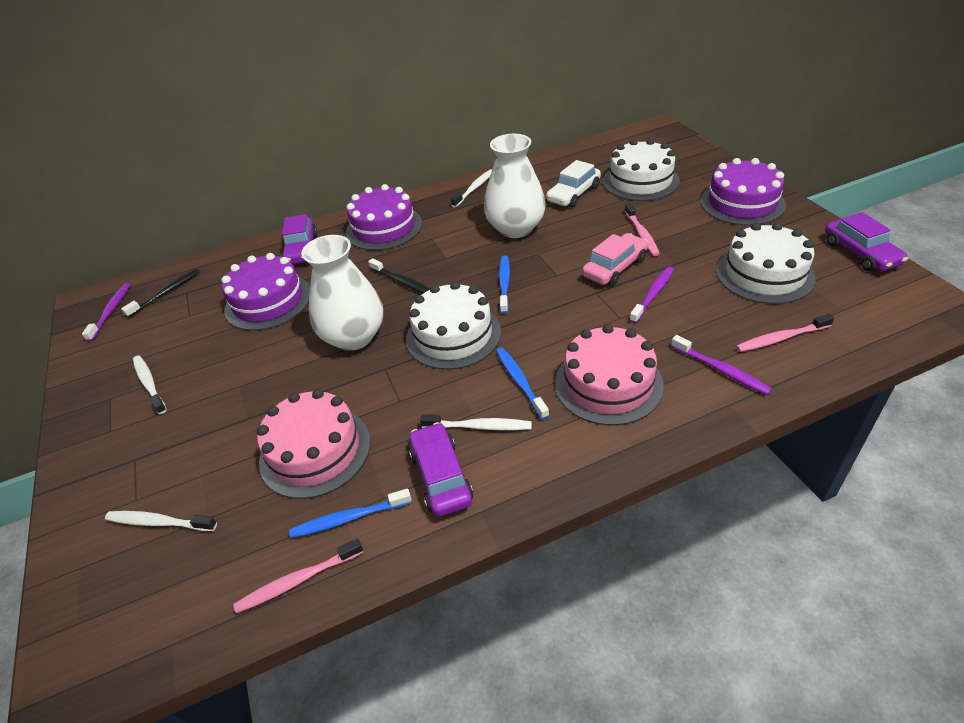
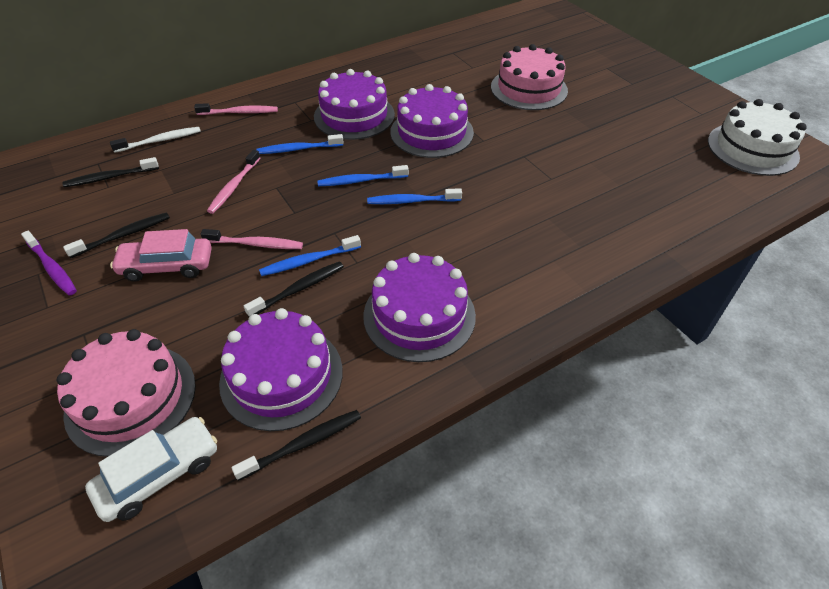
black toothbrush: [121,269,200,318] [368,258,430,294] = 2 -> [62,157,159,187] [63,212,170,258] [231,410,361,481] [244,261,344,317] = 4
blue toothbrush: [289,489,412,538] [496,348,549,420] [499,255,510,314] = 3 -> [257,134,344,154] [259,235,361,276] [317,165,409,186] [367,188,462,204] = 4
purple cake: [221,253,310,331] [346,184,422,251] [700,158,786,226] = 3 -> [219,308,343,431] [314,69,395,140] [363,253,476,362] [390,84,474,158] = 4
purple car: [282,214,318,264] [409,422,473,517] [825,212,908,271] = 3 -> none = 0
purple toothbrush: [82,283,130,342] [630,266,674,323] [671,335,772,395] = 3 -> [21,231,77,296] = 1
white cake: [406,281,501,370] [603,139,680,201] [716,223,816,304] = 3 -> [708,99,807,176] = 1
white toothbrush: [105,511,217,531] [133,356,167,414] [420,414,532,430] [451,169,492,207] = 4 -> [110,127,201,153] = 1
white vase: [301,235,383,351] [484,134,546,238] = 2 -> none = 0

